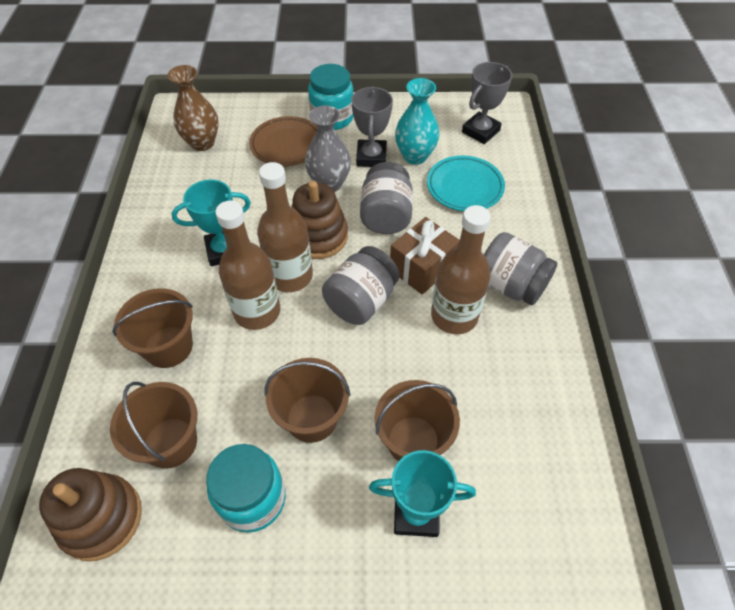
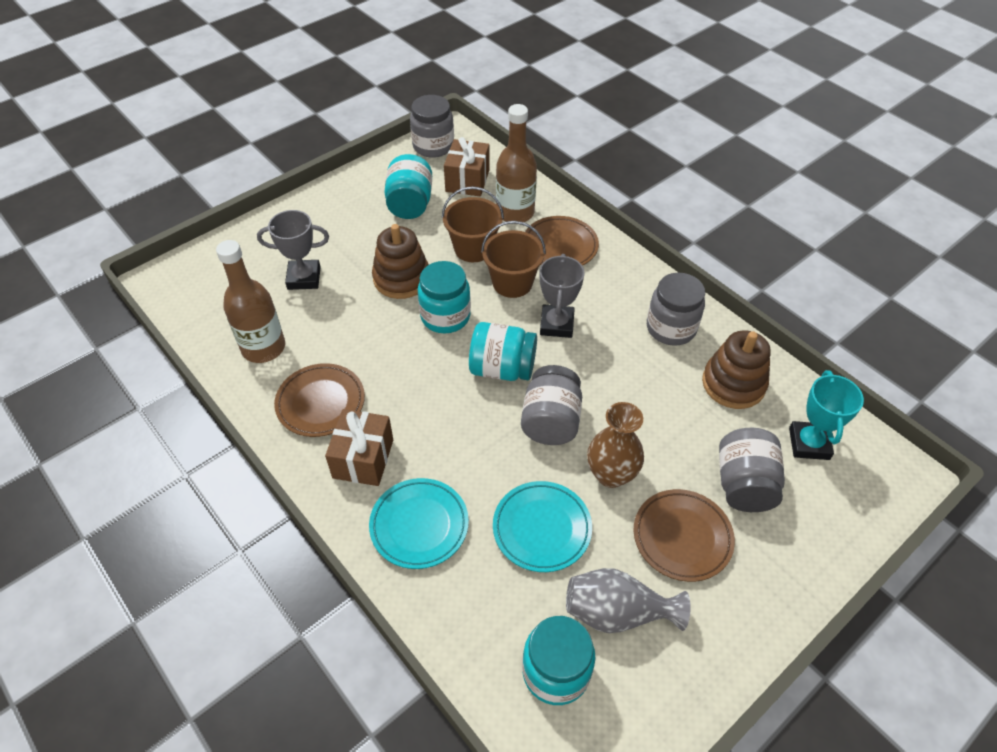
brown bottle: [215,201,280,330] [257,162,313,292] [431,205,491,334] = 3 -> [216,240,285,363] [496,104,537,224] = 2
brown bucket: [110,382,197,469] [112,288,193,368] [264,358,350,443] [375,380,460,462] = 4 -> [442,186,504,262] [481,221,546,298] = 2
brown gift: [390,217,460,295] = 1 -> [325,409,393,486] [444,137,490,197] = 2
brown plate: [249,116,318,166] = 1 -> [274,363,365,437] [525,216,599,266] [634,489,735,582] = 3
grey jar: [322,246,399,325] [360,162,413,234] [484,232,557,305] = 3 -> [410,95,454,158] [521,365,582,445] [647,273,705,346] [719,428,785,512] = 4
turquoise jar: [206,444,286,533] [308,64,353,130] = 2 -> [384,154,432,219] [418,261,471,333] [469,322,537,381] [522,616,595,705] = 4
turquoise plate: [427,155,505,211] = 1 -> [369,478,469,569] [493,481,592,572] = 2
turquoise trophy: [171,180,251,266] [369,450,476,537] = 2 -> [789,370,864,460] = 1
turquoise vase: [395,78,440,165] = 1 -> none = 0

